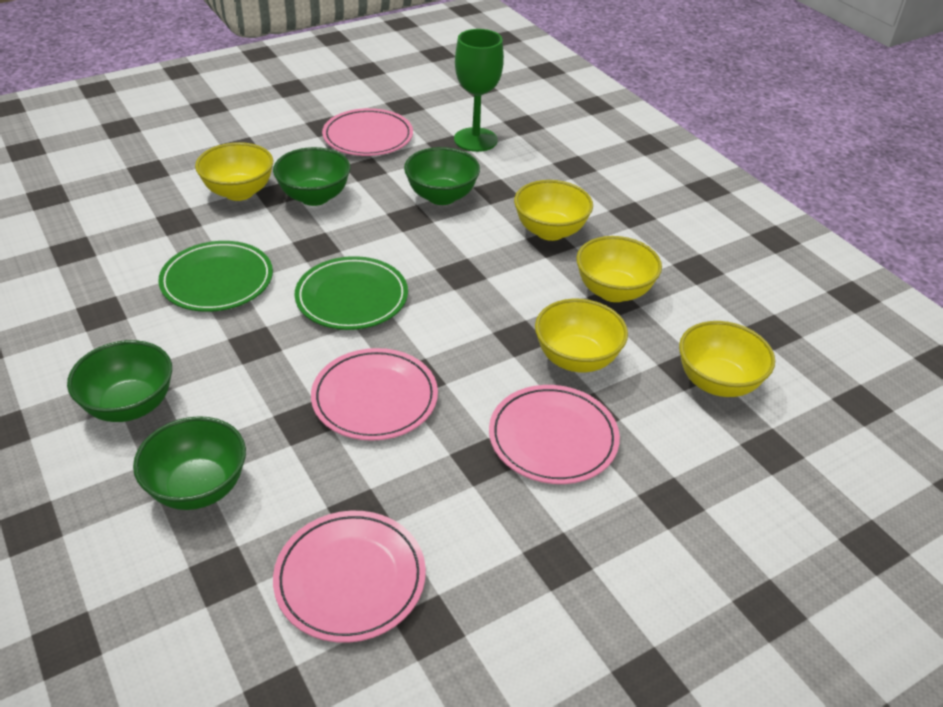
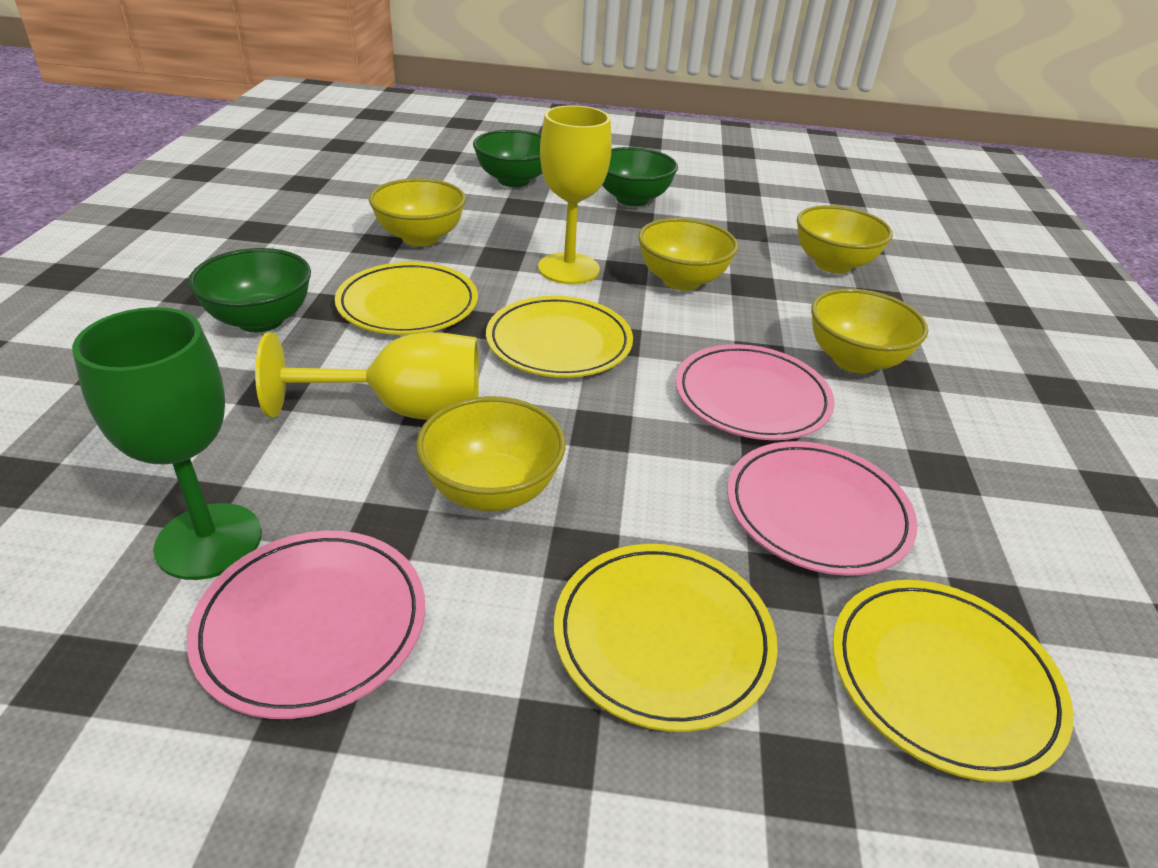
green bowl: [67,340,172,422] [133,416,246,510] [273,147,351,206] [404,147,480,205] = 4 -> [188,248,311,332] [473,130,542,187] [602,147,678,206] = 3
green plate: [158,241,273,312] [294,256,408,330] = 2 -> none = 0
pink plate: [273,511,426,643] [311,348,438,441] [322,108,413,156] [489,385,620,484] = 4 -> [187,531,425,719] [675,344,835,440] [727,441,918,576] = 3
yellow goblet: none = 0 -> [255,332,479,420] [538,105,612,284] = 2
yellow plate: none = 0 -> [335,262,478,335] [486,296,633,378] [554,544,778,732] [833,580,1074,782] = 4

